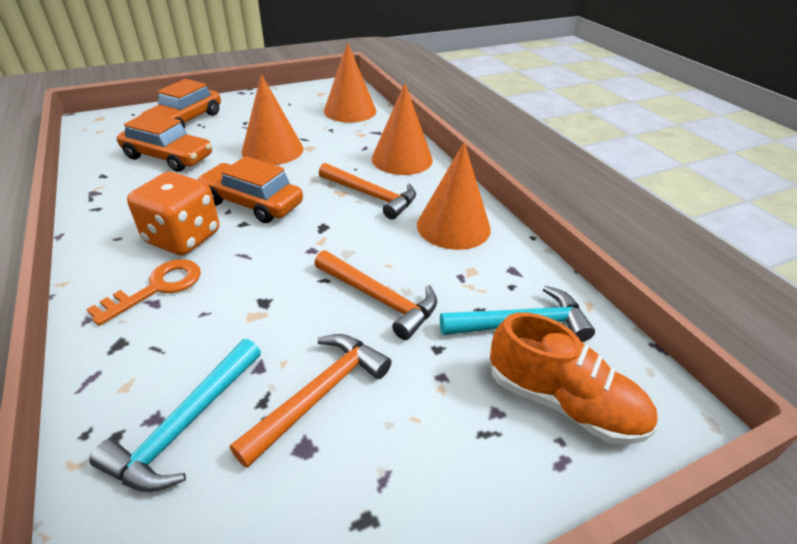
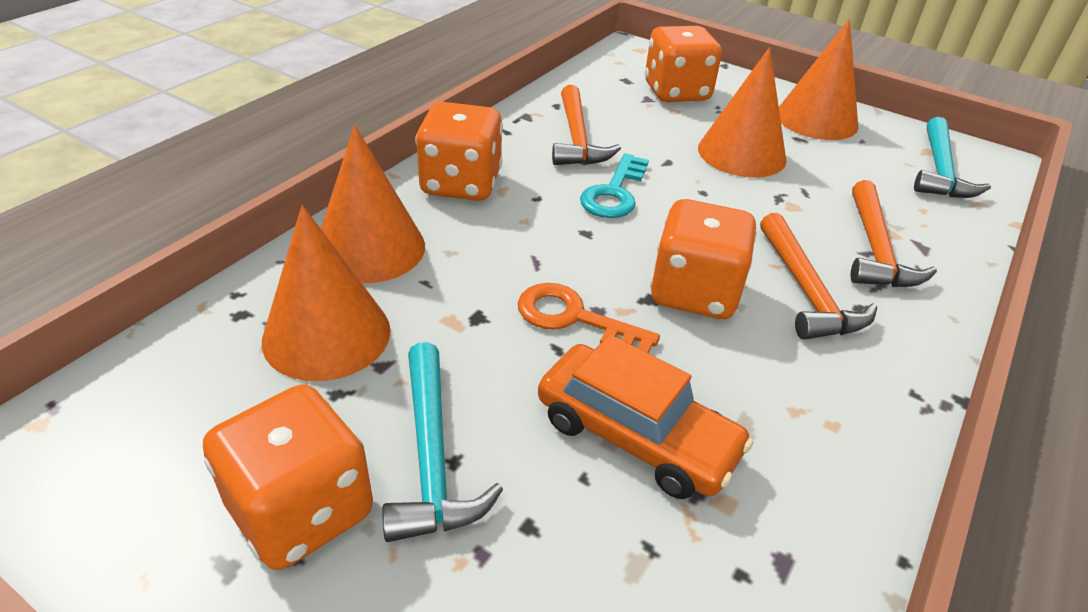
orange car: [117,112,212,172] [140,79,221,129] [197,156,303,223] = 3 -> [538,335,753,499] = 1
orange dice: [127,172,219,255] = 1 -> [203,384,373,570] [415,102,503,201] [645,26,722,102] [650,199,757,319] = 4
orange shoe: [490,312,658,445] = 1 -> none = 0
turquoise key: none = 0 -> [580,153,649,218] = 1

